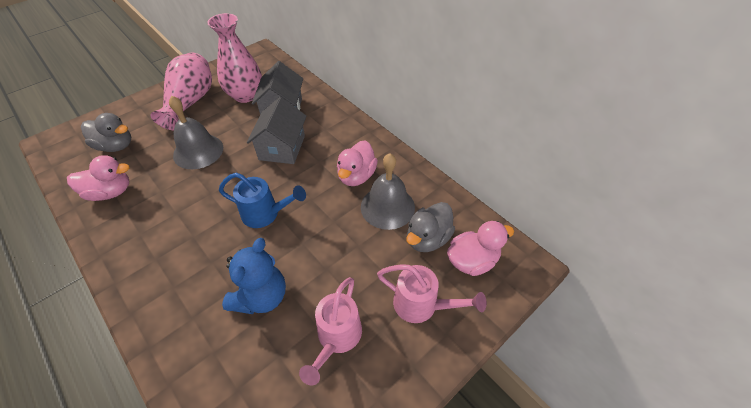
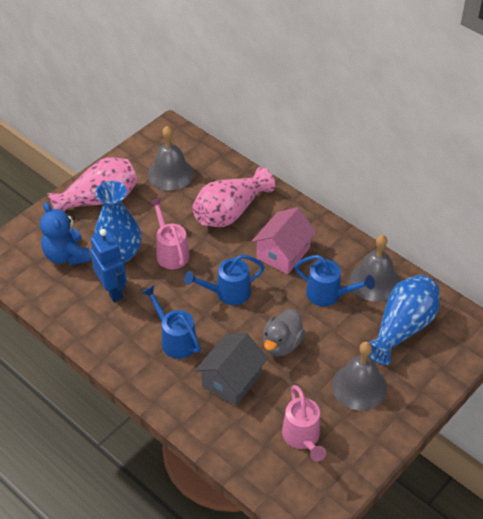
blue robot: none = 0 -> [90,229,127,302] = 1
blue vase: none = 0 -> [94,181,142,263] [368,275,440,365] = 2
blue watering can: [219,173,306,228] = 1 -> [141,285,201,359] [184,254,265,305] [294,255,375,306] = 3
grey bell: [169,96,223,169] [361,153,415,230] = 2 -> [148,126,194,191] [332,342,387,411] [350,235,400,302] = 3
grey duck: [81,113,131,152] [406,202,455,252] = 2 -> [263,309,305,356] = 1
grey house: [247,97,307,164] [252,61,303,115] = 2 -> [195,332,268,406] = 1
pink duck: [67,155,130,201] [337,140,378,186] [447,221,514,276] = 3 -> none = 0
pink house: none = 0 -> [252,207,317,274] = 1

